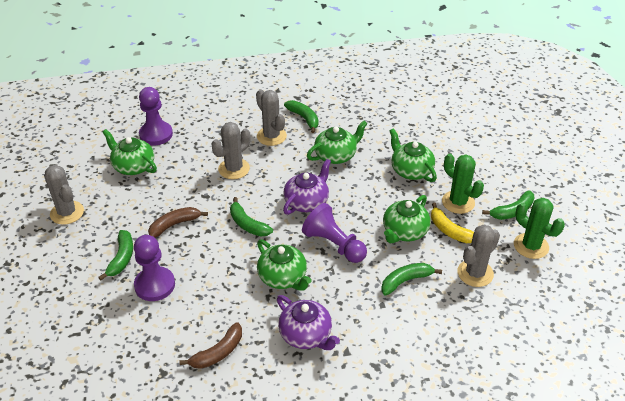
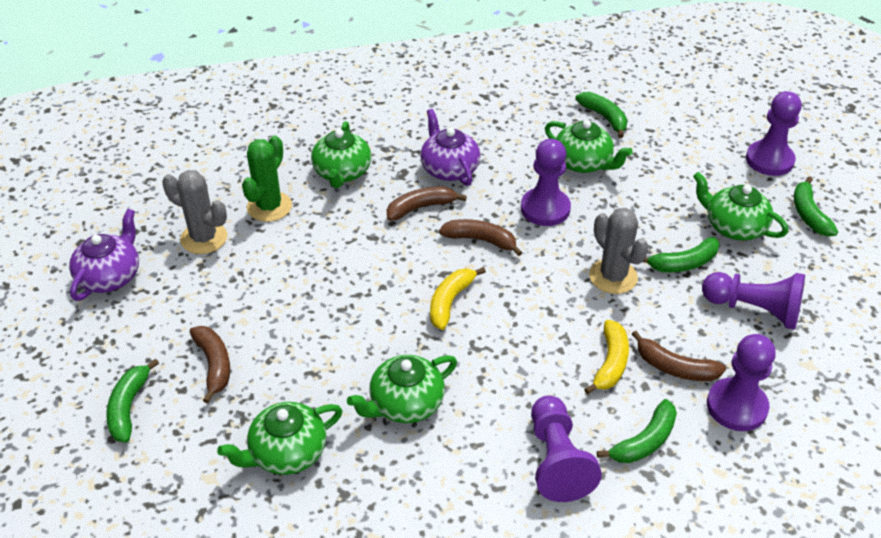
brown banana: [148,207,208,238] [179,322,242,369] = 2 -> [190,326,230,403] [387,187,467,221] [439,219,522,256] [632,331,726,381] = 4
green cactus: [442,154,484,214] [514,198,565,259] = 2 -> [242,136,292,222] = 1
grey cactus: [44,165,84,225] [211,122,251,179] [256,89,287,146] [458,225,500,287] = 4 -> [162,170,227,254] [589,208,649,294] = 2
purple pawn: [134,235,175,301] [139,87,173,145] [302,203,367,263] = 3 -> [521,139,571,226] [531,395,602,502] [702,272,805,330] [707,334,776,431] [746,91,802,176] = 5
yellow banana: [431,203,474,243] = 1 -> [430,267,486,330] [584,320,629,394] = 2

